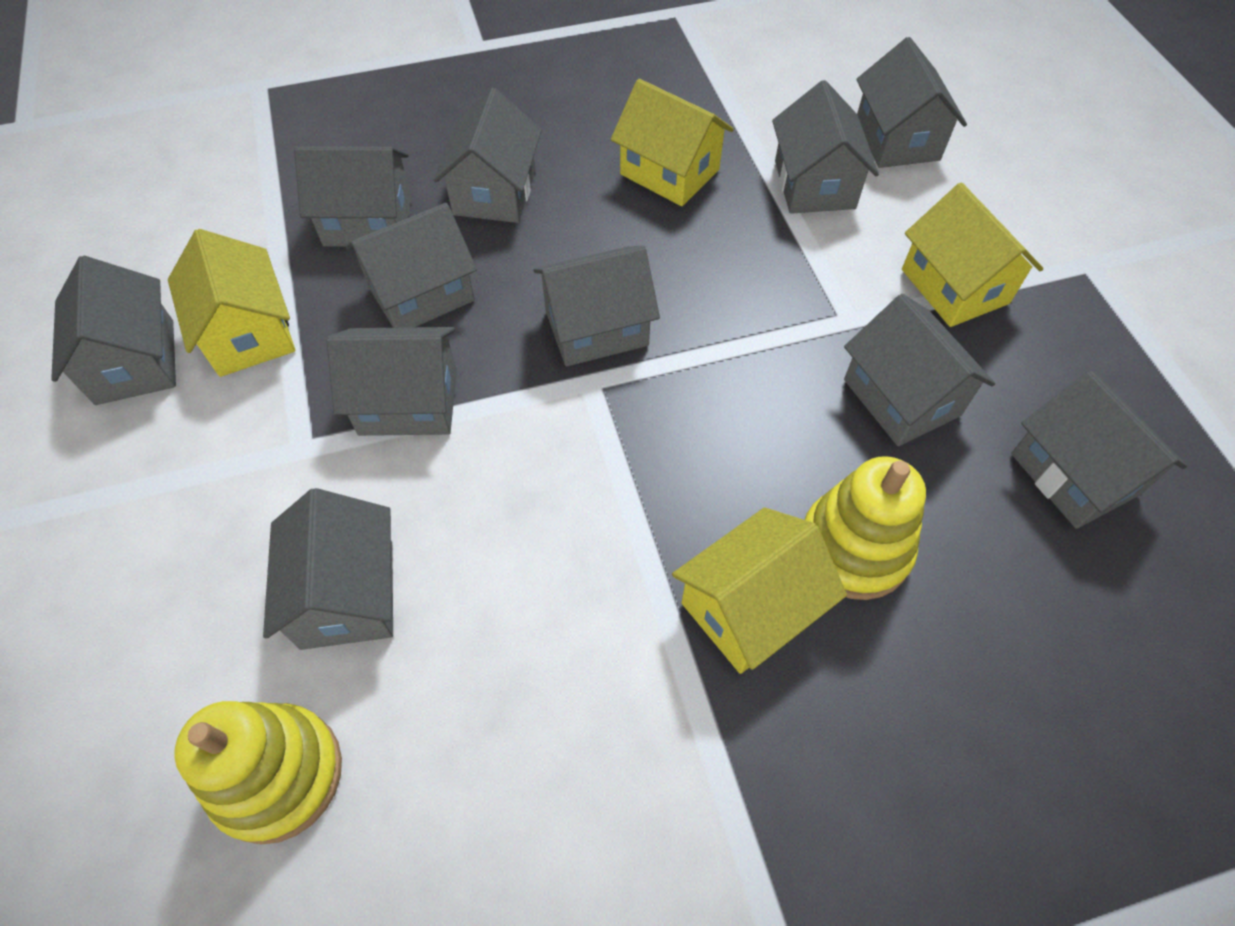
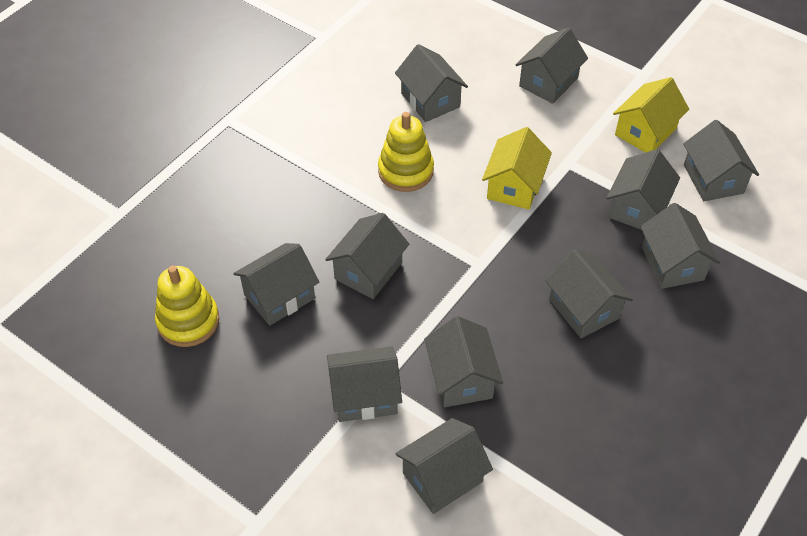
yellow house: [168,229,296,377] [611,79,734,206] [672,508,847,674] [902,182,1043,327] = 4 -> [482,127,552,210] [613,77,689,153] = 2

